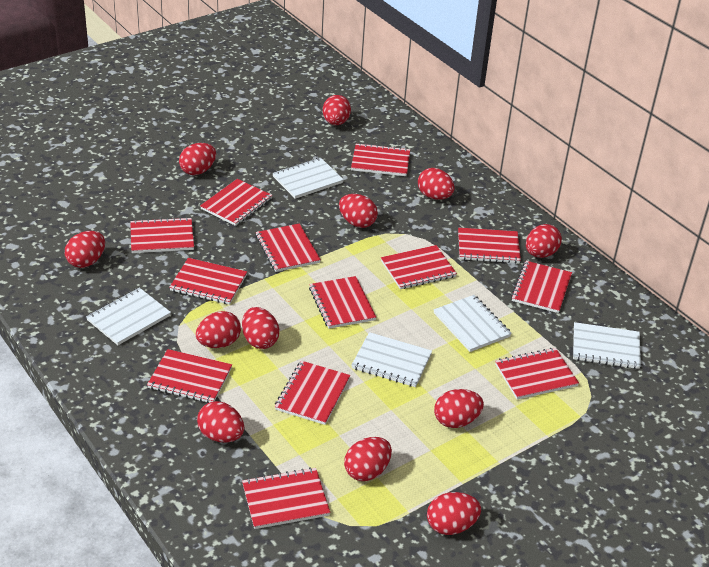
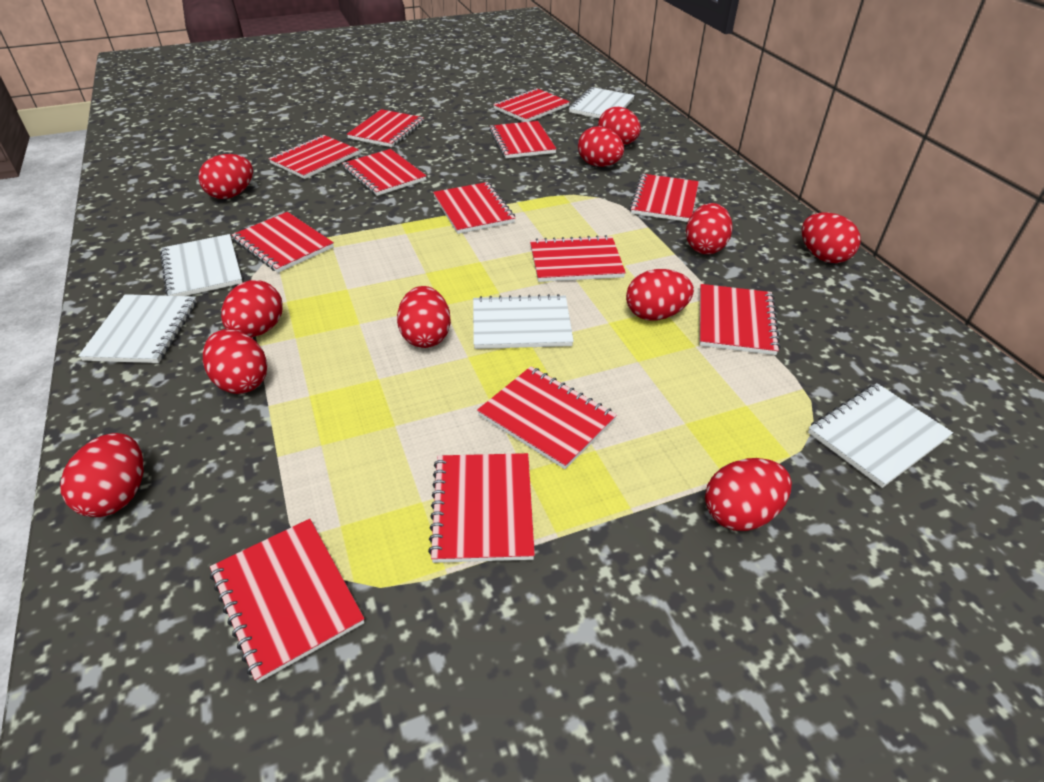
red egg: [65,231,105,268] [179,143,216,175] [196,311,241,348] [197,401,244,443] [242,307,279,349] [323,95,351,125] [339,194,378,228] [344,437,392,481] [418,168,455,200] [427,492,481,535] [434,389,484,428] [526,224,562,258] = 12 -> [60,433,144,517] [198,154,253,199] [203,329,267,394] [221,280,283,337] [397,286,451,348] [578,126,624,167] [598,107,641,145] [626,269,694,321] [686,203,733,254] [705,458,792,531] [802,212,861,263] = 11

